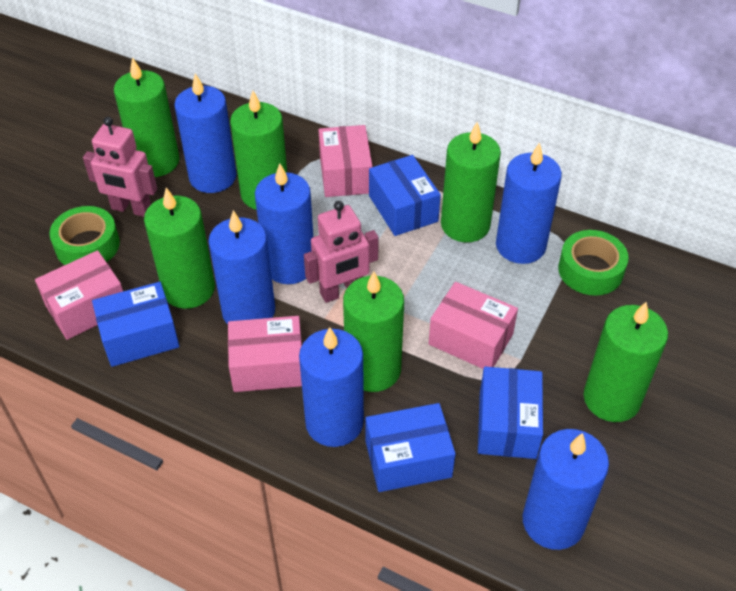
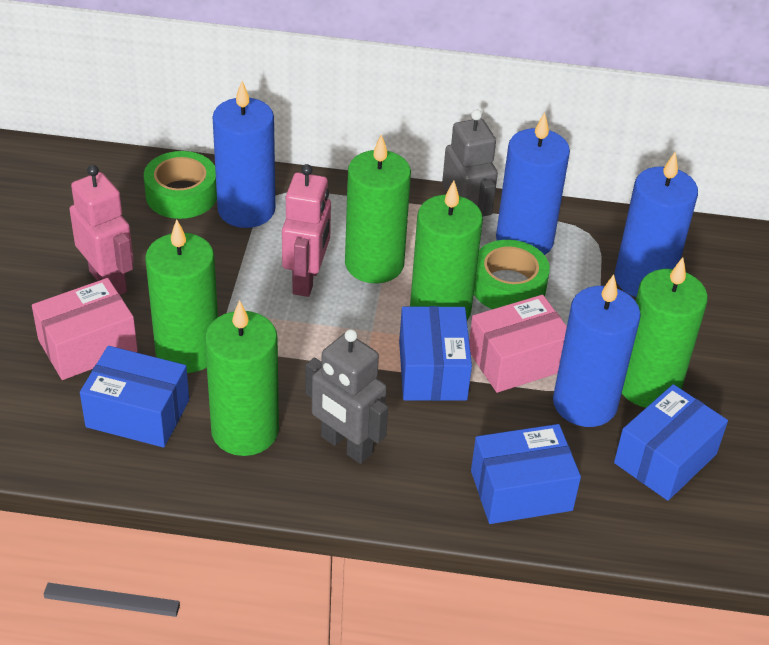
blue candle: [174,73,236,193] [208,210,275,324] [255,163,313,284] [299,327,364,447] [496,142,562,264] [523,429,609,550] = 6 -> [212,81,275,228] [496,112,570,255] [553,274,641,427] [615,152,698,297] = 4
green candle: [114,57,180,177] [144,187,215,309] [230,91,287,210] [343,271,404,392] [441,122,501,242] [584,302,668,422] = 6 -> [145,219,218,373] [205,300,279,456] [345,134,411,283] [410,181,483,320] [622,257,708,408] = 5
grey robot: none = 0 -> [305,329,388,464] [442,109,498,217] = 2
pink box: [35,250,123,340] [228,316,302,392] [319,125,372,197] [429,282,518,369] = 4 -> [32,278,138,380] [469,295,567,393] = 2

